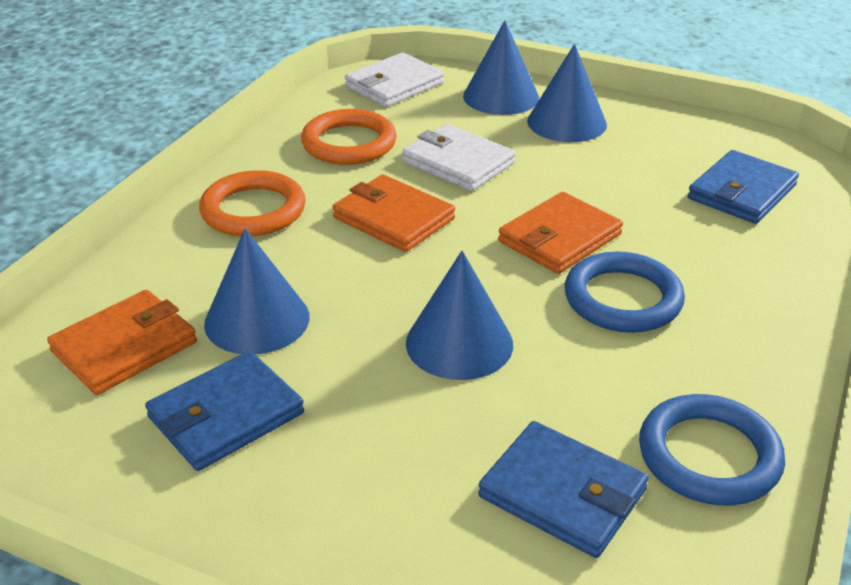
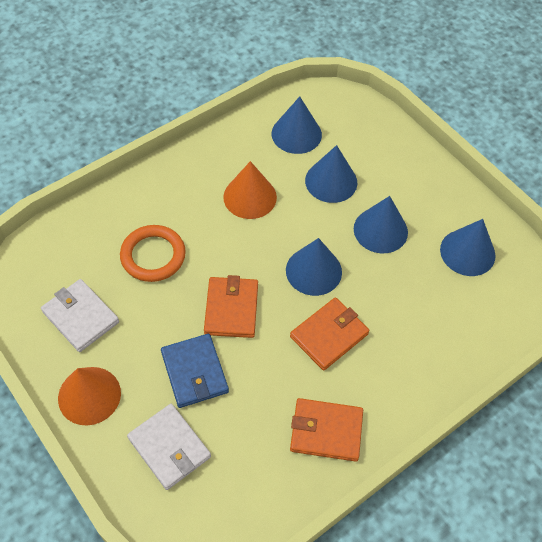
blue cone: [204,228,309,354] [406,251,513,380] [463,21,539,115] [527,44,607,142] = 4 -> [272,96,322,154] [286,238,342,296] [305,145,357,203] [354,196,408,253] [440,219,495,276] = 5
blue ring: [565,252,685,333] [639,394,785,506] = 2 -> none = 0
blue wallet: [145,351,304,471] [478,421,649,558] [688,150,799,224] = 3 -> [161,334,229,408] = 1
orange cone: none = 0 -> [58,367,121,426] [223,161,277,219] = 2
orange ring: [199,170,306,236] [301,109,397,165] = 2 -> [120,225,186,282] = 1

